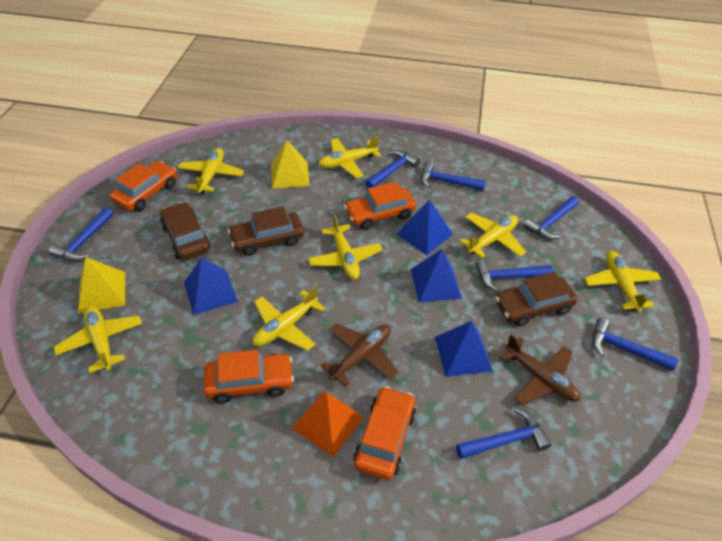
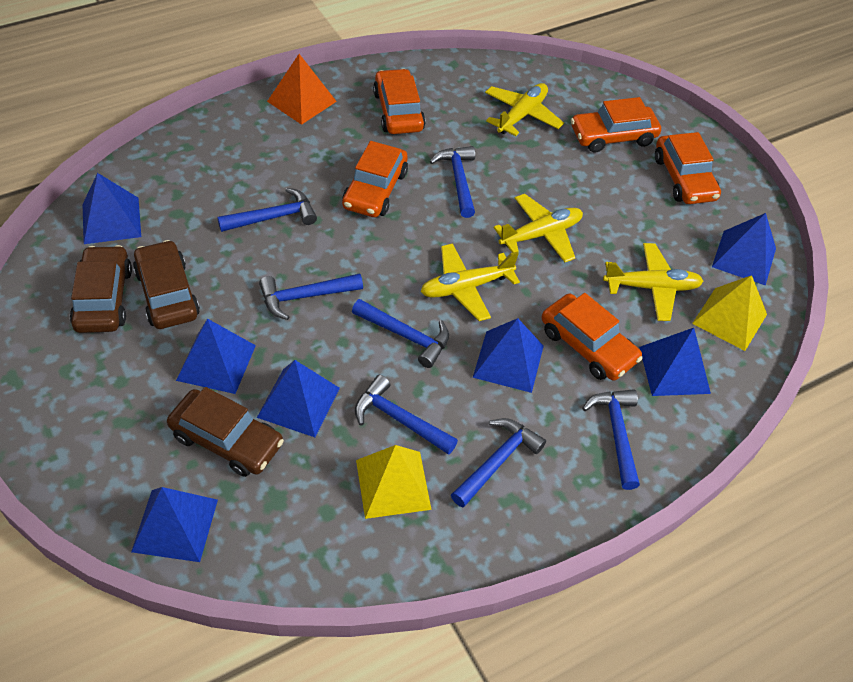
blue pyramid: [184,257,238,315] [397,199,453,255] [411,249,462,302] [435,321,493,377] = 4 -> [83,173,141,244] [131,487,218,562] [176,318,256,394] [257,360,340,437] [473,318,544,393] [639,328,711,396] [712,213,776,286] = 7
brown plane: [321,323,399,387] [499,334,580,406] = 2 -> none = 0
orange car: [110,161,177,211] [204,350,294,403] [344,182,416,230] [353,386,416,480] = 4 -> [342,141,408,217] [373,69,426,134] [541,293,643,381] [571,97,661,153] [655,132,721,204] = 5
yellow plane: [54,305,142,373] [178,148,244,193] [253,286,325,351] [308,214,383,280] [318,136,381,178] [460,213,526,258] [584,251,661,312] = 7 -> [421,243,520,321] [485,83,564,136] [494,194,583,262] [603,243,703,321] = 4

